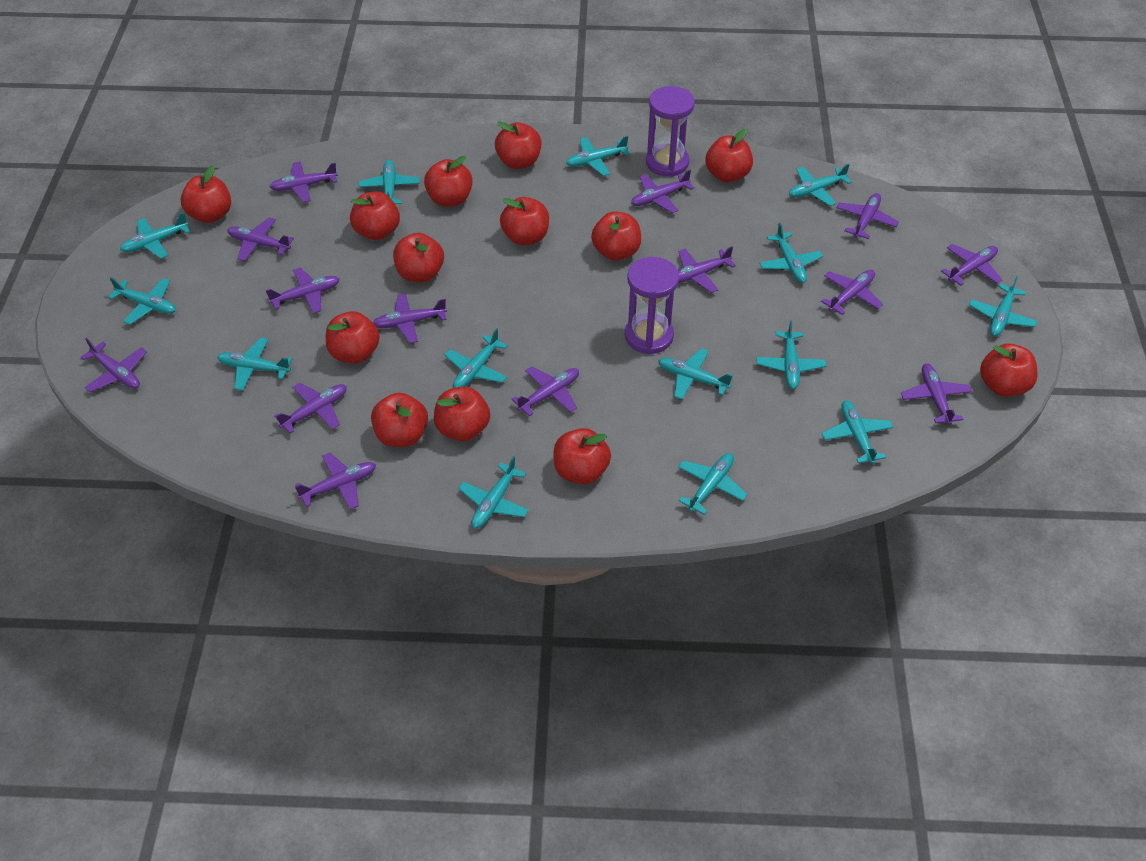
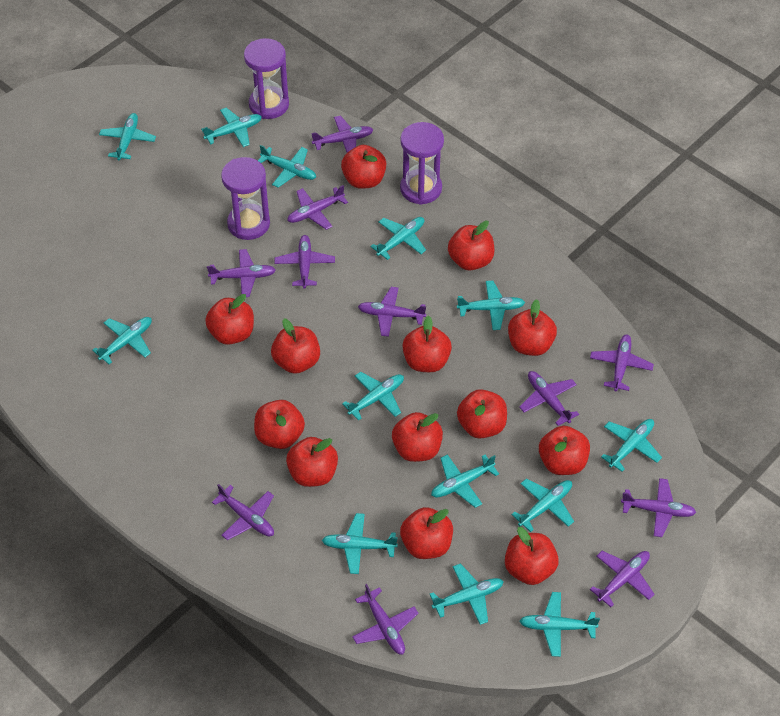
purple hourglass: [625,257,679,354] [646,86,695,177] = 2 -> [221,157,270,240] [244,38,289,119] [400,122,444,205] = 3
purple plane: [81,338,147,392] [227,217,294,261] [266,268,340,314] [270,161,338,203] [274,383,347,434] [295,453,376,510] [373,294,447,343] [511,366,579,416] [631,170,694,213] [678,246,736,293] [821,270,883,315] [836,193,899,239] [901,363,972,425] [941,244,1003,286] = 14 -> [207,249,276,297] [212,484,274,540] [274,235,335,289] [287,185,348,230] [311,116,373,153] [352,584,418,655] [358,287,426,337] [519,371,579,426] [590,334,654,391] [590,551,655,607] [621,478,696,537] = 11
turquoise plane: [108,277,176,325] [120,212,190,259] [217,337,292,391] [358,160,420,204] [444,328,508,388] [458,456,529,528] [566,136,630,176] [658,348,733,399] [678,453,748,515] [756,320,826,389] [760,223,823,283] [789,164,852,206] [821,400,893,464] [969,276,1037,336] = 14 -> [92,317,152,364] [99,113,156,161] [201,108,262,147] [258,145,316,188] [322,513,398,574] [342,372,404,420] [370,217,426,260] [430,563,504,625] [431,454,499,508] [457,281,525,330] [511,479,574,532] [519,592,600,657] [601,419,662,472] = 13

